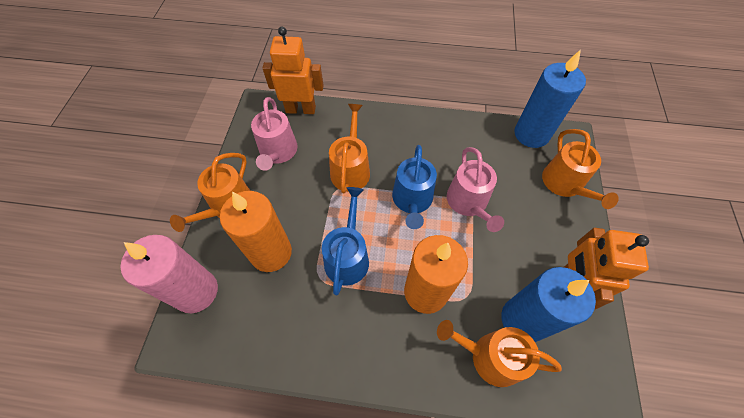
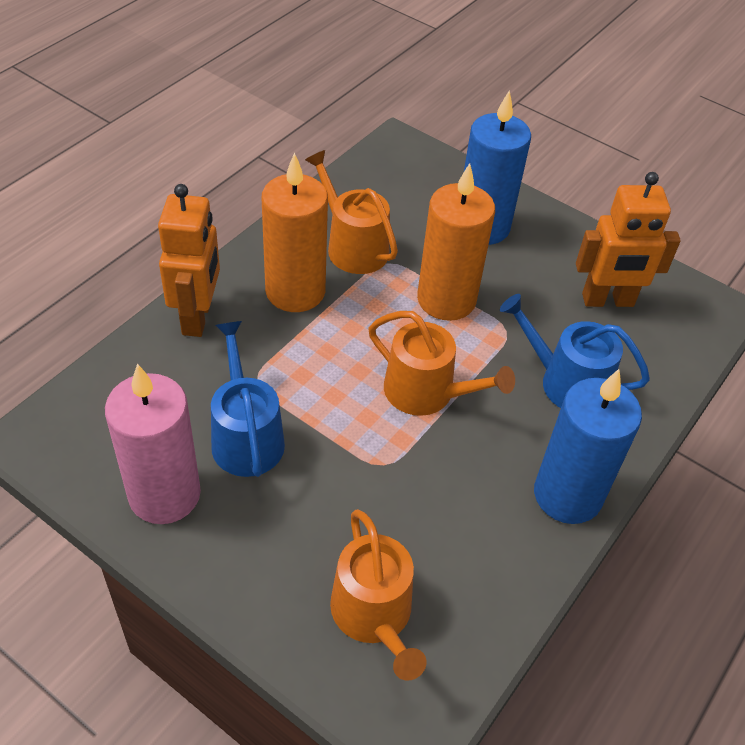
orange watering can: [170,153,250,232] [329,104,370,193] [437,320,562,387] [542,129,619,209] = 4 -> [305,150,398,274] [330,509,426,681] [368,311,515,416] = 3
pink watering can: [251,97,298,171] [447,147,504,232] = 2 -> none = 0

